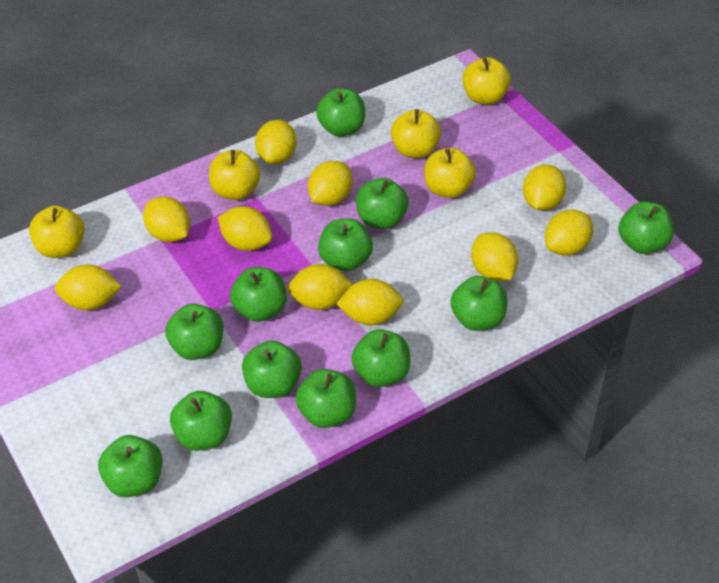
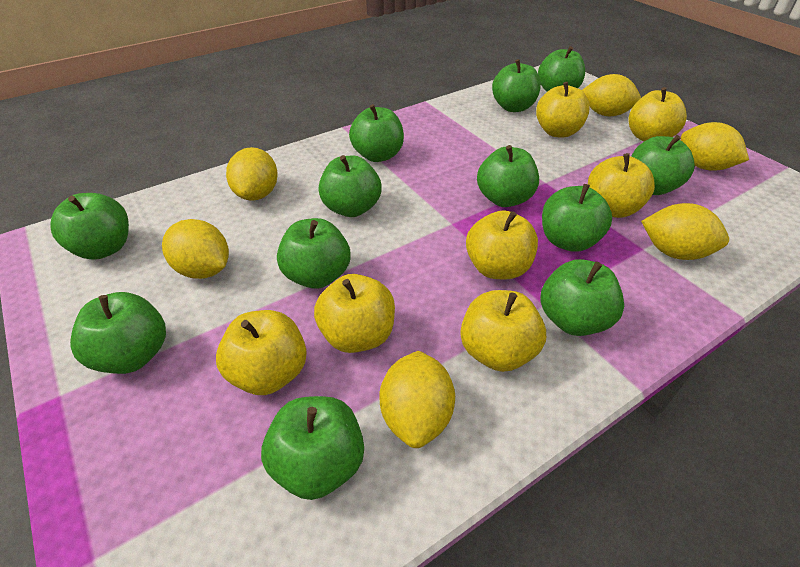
yellow apple: [29,206,85,258] [209,150,261,200] [391,109,441,158] [424,148,476,198] [462,57,511,105] = 5 -> [216,310,307,395] [314,274,395,353] [460,290,546,372] [466,210,538,279] [536,82,590,138] [588,153,655,218] [628,87,687,141] = 7
yellow lemon: [55,264,122,310] [143,196,190,242] [218,206,272,251] [255,120,297,164] [287,264,353,310] [308,161,353,206] [336,279,403,325] [471,232,518,281] [523,164,566,211] [545,209,593,256] = 10 -> [162,219,229,279] [226,147,278,201] [379,351,455,448] [582,74,641,116] [641,203,729,260] [681,122,749,171] = 6

